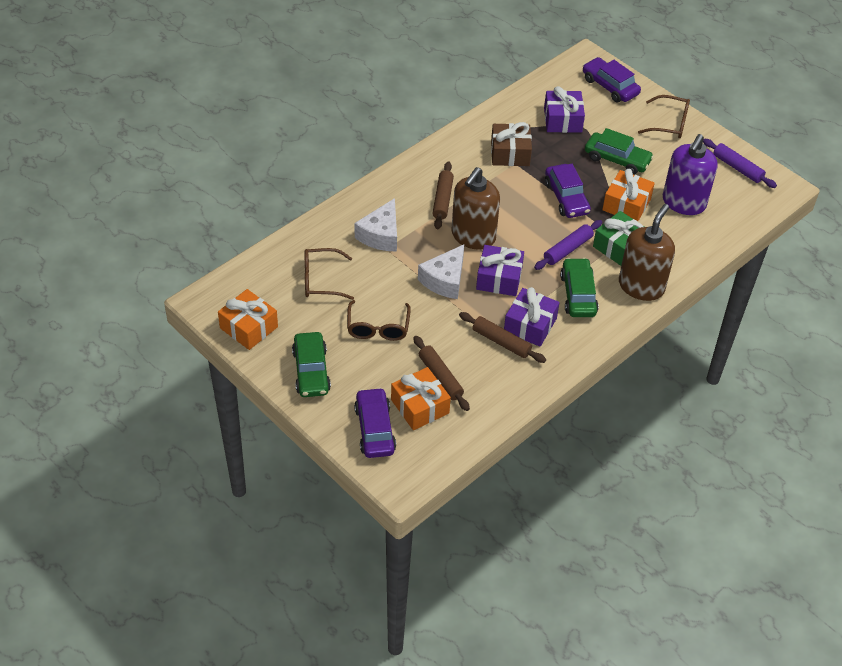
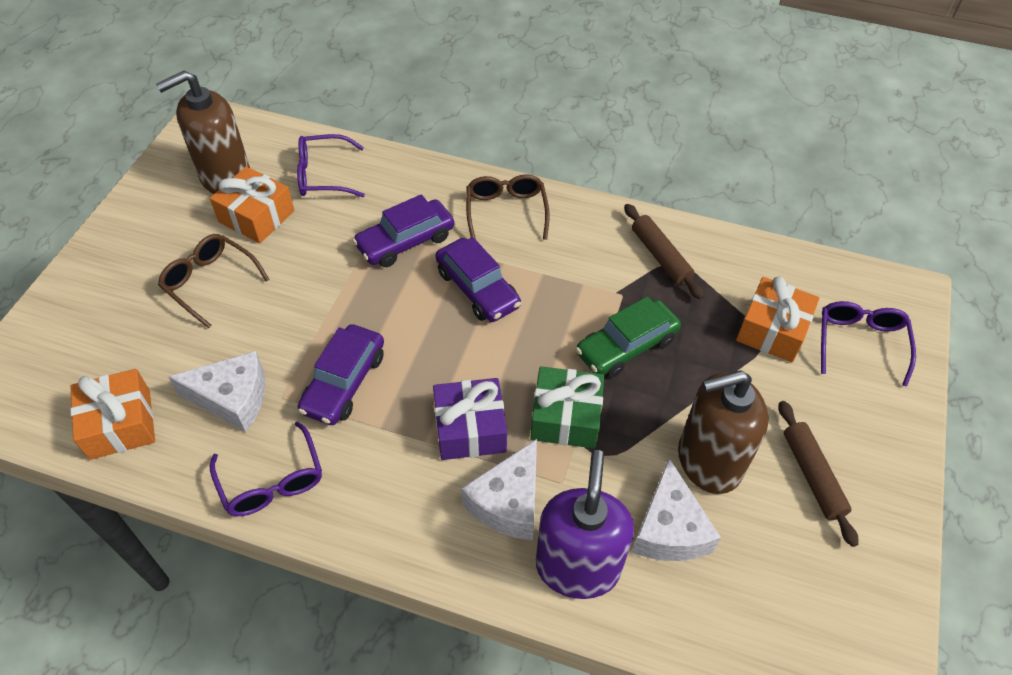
brown gift: [491,122,532,166] = 1 -> none = 0
brown glasses: [305,248,354,300] [347,300,411,341] [638,95,690,138] = 3 -> [158,234,270,328] [466,174,549,240] = 2
brown rolling pin: [414,336,470,411] [432,161,454,229] [459,312,546,363] = 3 -> [624,204,704,299] [779,401,858,547] = 2
green car: [292,332,331,397] [560,258,599,317] [585,128,654,175] = 3 -> [576,297,681,378] = 1
purple gift: [476,245,524,296] [504,287,560,346] [544,86,585,133] = 3 -> [433,378,507,460] = 1
purple glasses: none = 0 -> [210,421,322,516] [297,134,365,197] [821,301,916,387] = 3
purple rolling pin: [534,220,602,270] [703,139,777,188] = 2 -> none = 0
white cheese: [354,198,397,252] [418,245,464,299] = 2 -> [169,351,265,432] [461,439,537,540] [632,458,721,561] = 3

